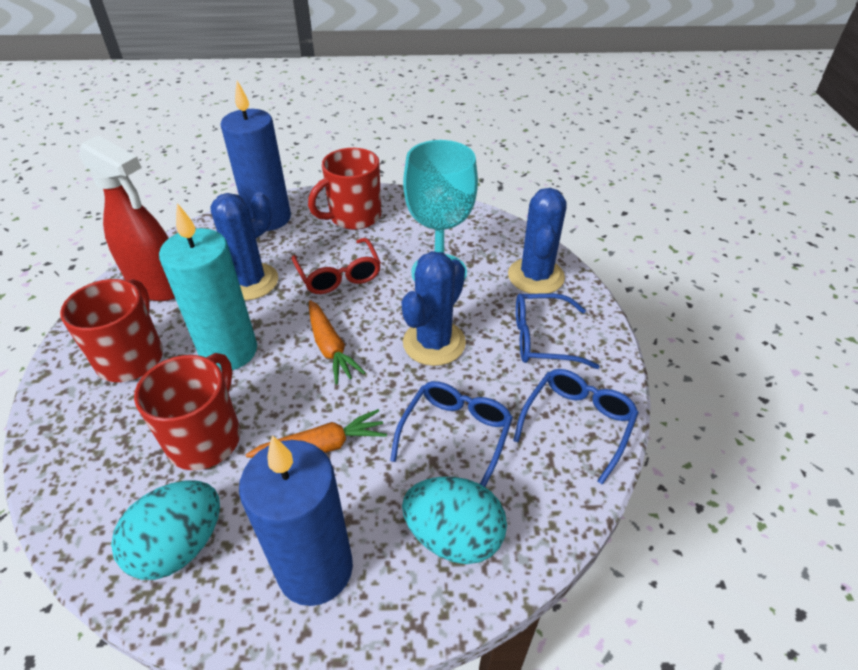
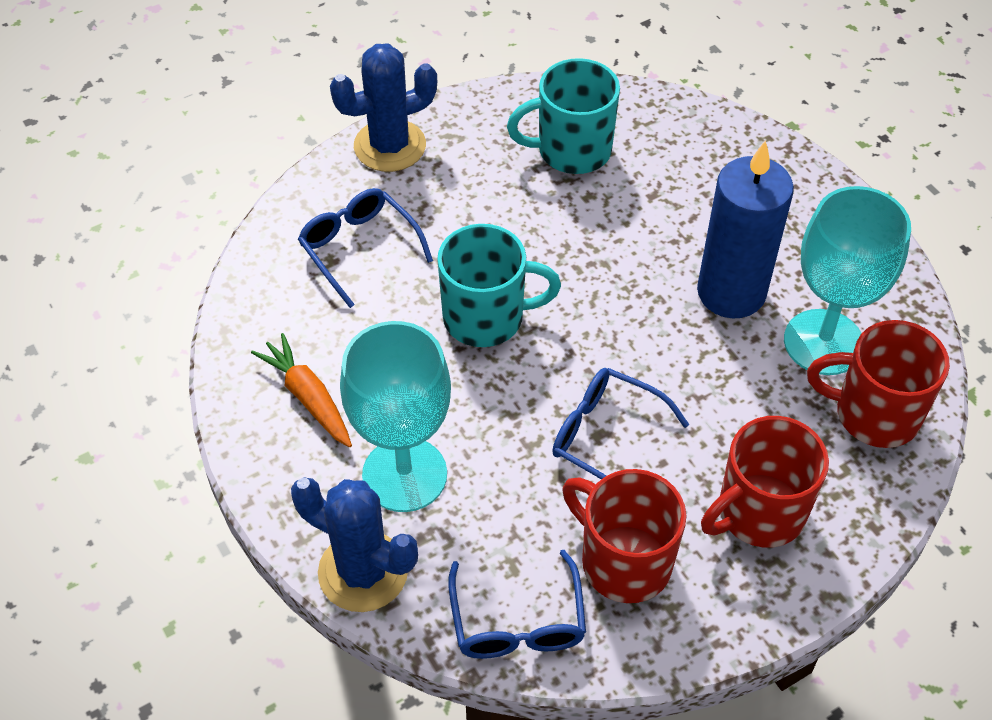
blue cactus: [210,192,278,301] [402,251,466,366] [508,188,567,294] = 3 -> [291,478,418,612] [330,44,437,172] = 2
blue candle: [220,81,291,231] [239,435,353,606] = 2 -> [697,140,794,318] = 1
orange carrot: [246,409,387,458] [309,300,366,385] = 2 -> [251,333,352,447] = 1
red glasses: [292,238,381,294] = 1 -> none = 0
red spray bottle: [79,135,175,301] = 1 -> none = 0
turquoise candle: [159,203,257,372] = 1 -> none = 0
turquoise egg: [111,481,220,580] [402,477,507,564] = 2 -> none = 0
turquoise goblet: [403,140,478,281] = 1 -> [340,321,451,512] [784,186,911,375] = 2
turquoise mug: none = 0 -> [437,224,561,347] [507,58,620,174] = 2

